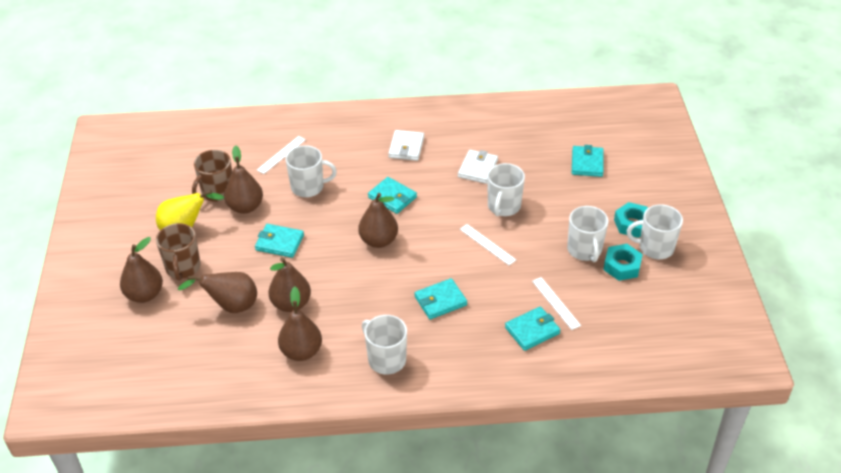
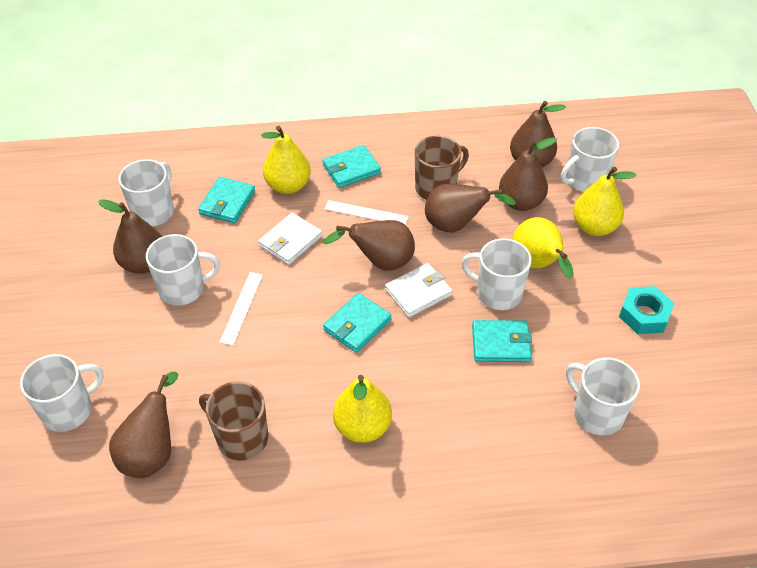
turquoise nut: [603,244,643,281] [614,202,648,238] = 2 -> [619,286,674,334] = 1
turquoise wallet: [255,224,304,258] [368,177,417,214] [415,278,467,319] [505,306,560,351] [572,145,604,177] = 5 -> [198,177,255,223] [323,145,381,188] [323,293,392,353] [472,320,532,362] = 4
white mug: [285,145,337,197] [362,315,407,375] [488,163,525,217] [567,206,608,262] [627,204,683,259] = 5 -> [20,354,103,432] [118,159,174,226] [146,234,220,306] [462,238,532,310] [561,127,619,192] [566,357,640,435] = 6
white ruler: [257,136,306,174] [460,224,516,265] [532,277,581,330] = 3 -> [219,272,263,345] [325,200,409,225] = 2
yellow pear: [156,190,224,230] = 1 -> [261,126,311,194] [333,375,392,443] [512,217,573,279] [573,167,637,236] = 4

